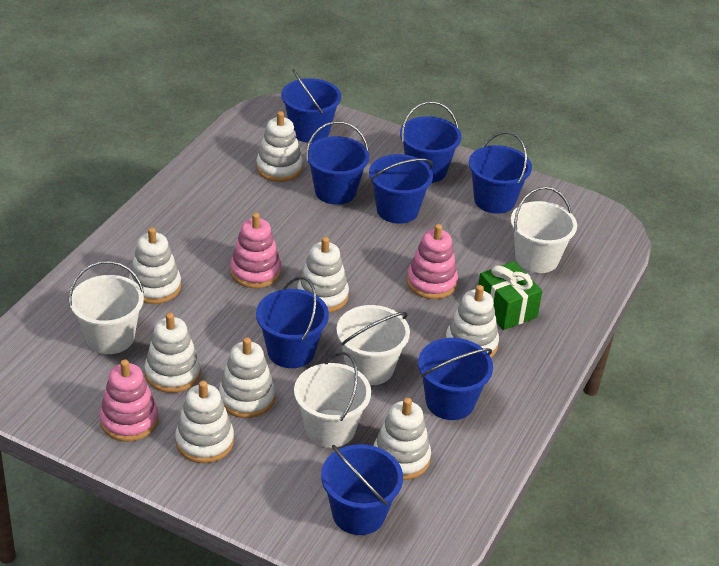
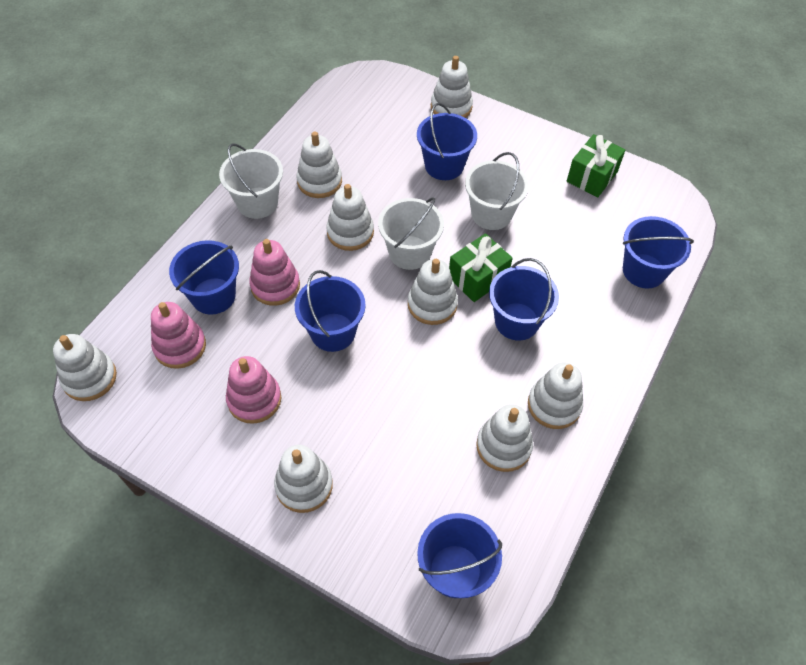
blue bucket: [256,277,329,368] [281,69,341,143] [306,121,369,205] [321,444,403,535] [369,154,433,224] [400,101,461,183] [418,338,493,420] [469,131,532,214] = 8 -> [169,240,239,315] [295,270,365,352] [417,103,477,180] [417,513,502,598] [489,258,559,341] [623,216,694,289] = 6
green gift: [478,261,542,330] = 1 -> [449,233,513,302] [567,134,625,197] = 2
white bucket: [69,261,144,354] [294,352,371,448] [336,305,410,385] [511,187,577,273] = 4 -> [219,143,283,219] [378,197,444,270] [465,152,529,230] = 3

